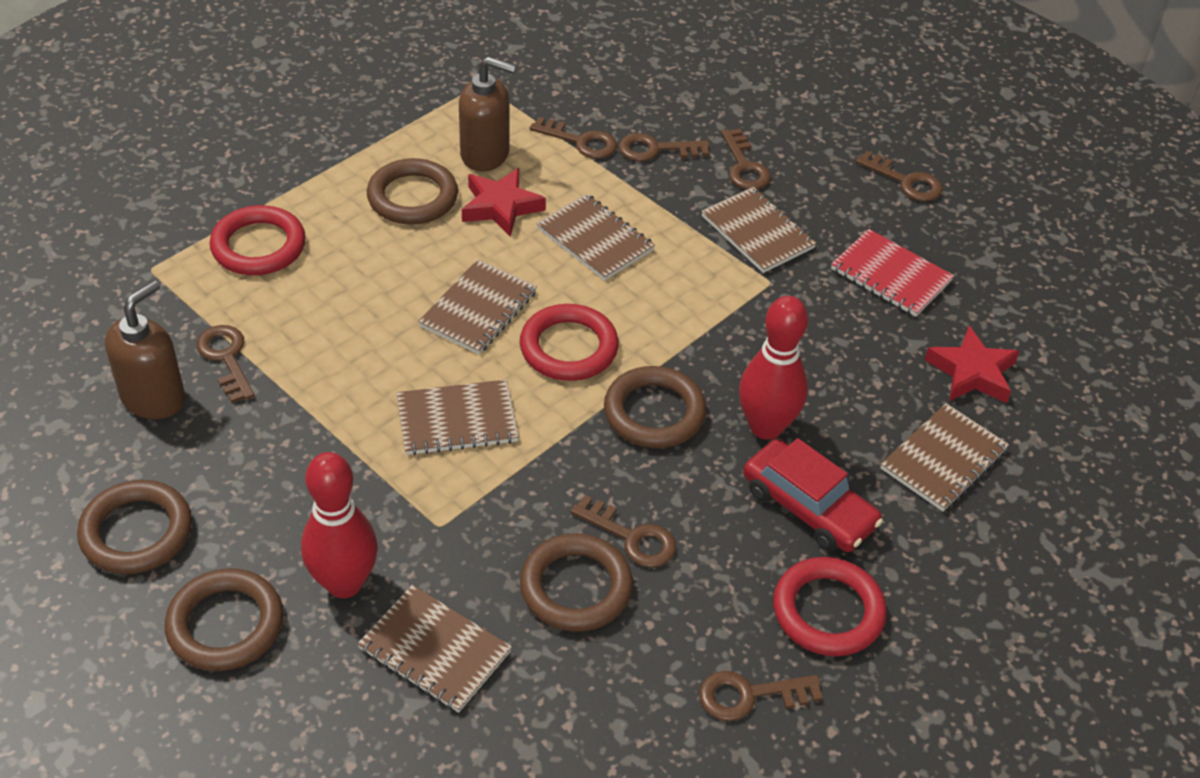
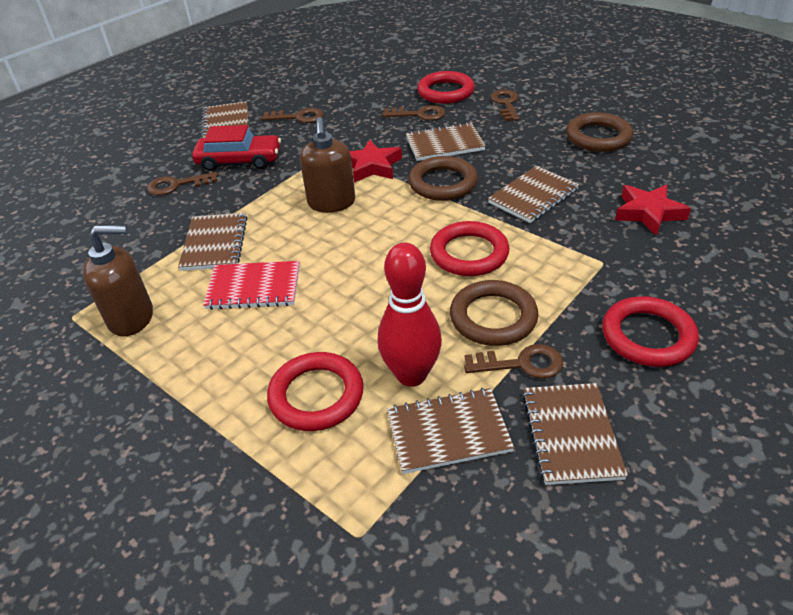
brown key: [196,325,255,403] [530,117,617,159] [570,495,676,568] [619,133,710,161] [699,671,823,721] [721,129,771,189] [856,151,943,201] = 7 -> [147,172,218,196] [262,108,324,123] [382,105,445,121] [464,344,563,379] [490,89,519,121] = 5
brown ring: [77,480,192,574] [165,568,283,671] [367,158,458,225] [520,534,633,631] [604,366,706,448] = 5 -> [408,156,478,201] [450,280,539,346] [566,112,633,152] = 3
red bowling pin: [301,452,378,598] [739,296,808,440] = 2 -> [378,243,442,387] = 1
red ring: [210,205,306,275] [520,304,619,381] [773,557,887,656] = 3 -> [267,352,364,431] [417,71,475,104] [430,221,509,276] [602,296,699,367] = 4

